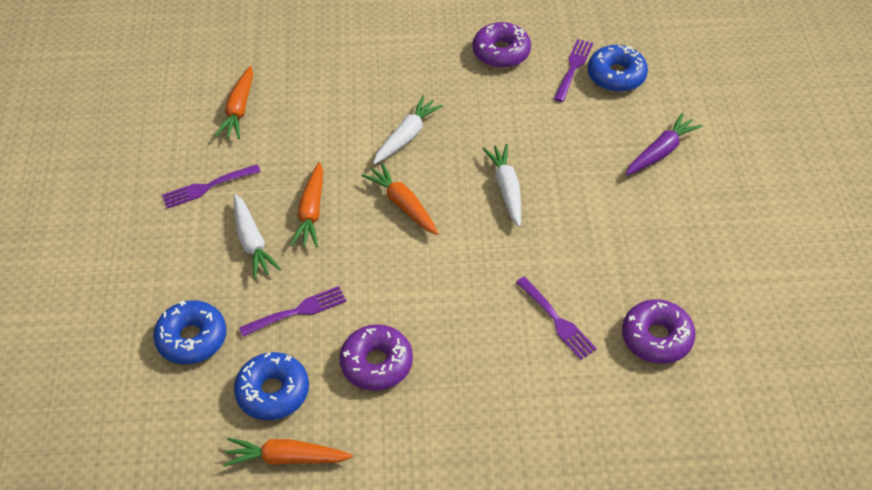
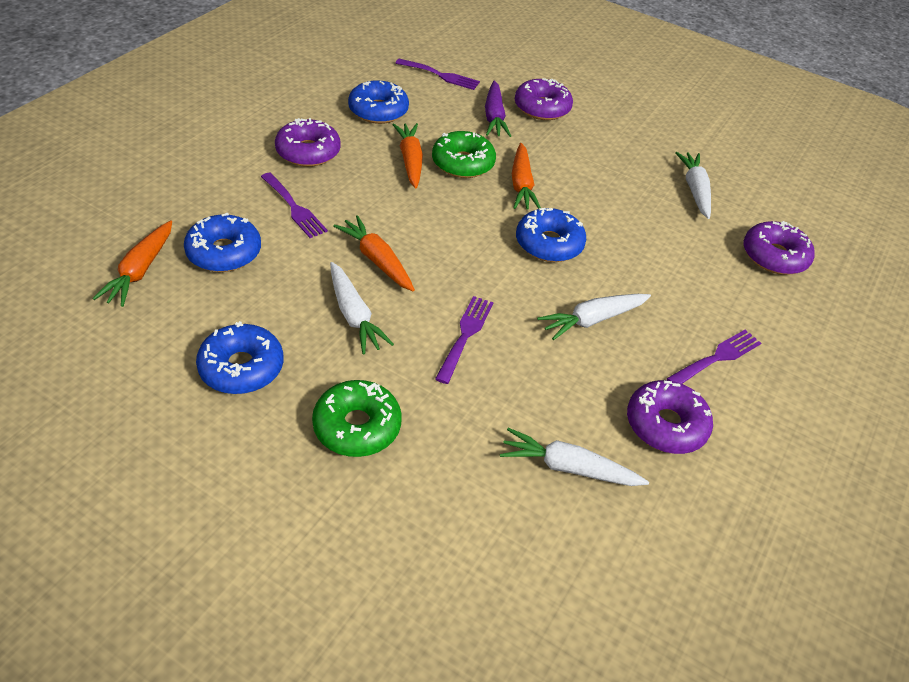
blue donut: [153,300,226,365] [234,352,309,420] [588,45,648,92] = 3 -> [184,213,261,272] [196,321,283,394] [348,80,409,124] [516,208,586,262] = 4
green donut: none = 0 -> [312,380,402,457] [432,131,496,178] = 2
purple donut: [340,324,413,391] [473,22,531,68] [622,299,696,364] = 3 -> [275,118,341,167] [515,78,573,120] [627,380,713,454] [744,221,815,275] = 4
white carrot: [234,194,281,279] [373,96,443,164] [482,144,521,227] = 3 -> [330,262,394,355] [500,428,649,486] [537,294,651,340] [675,152,711,219] = 4

